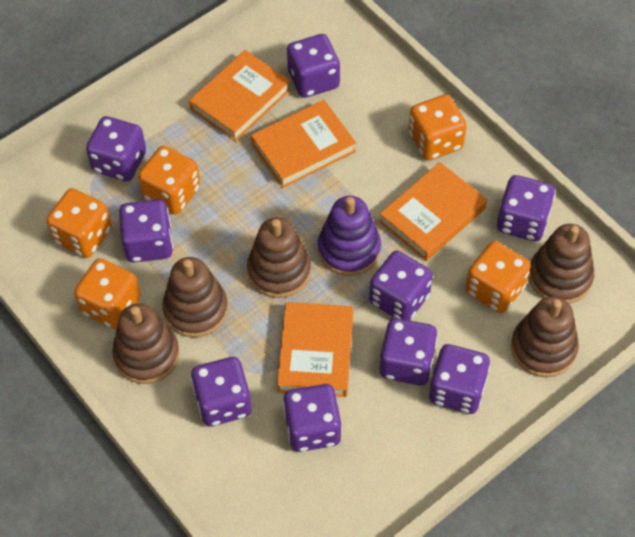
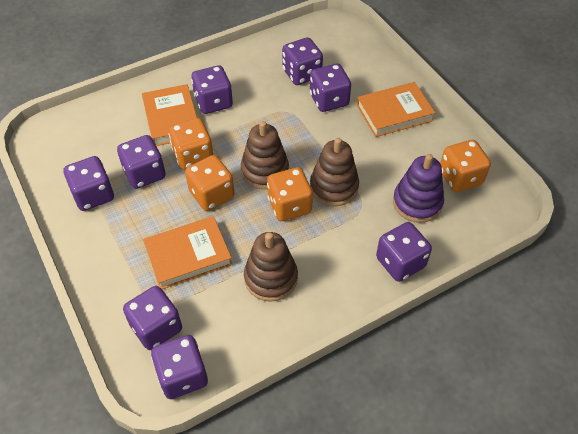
brown stacking toy: [112,303,180,384] [162,257,228,338] [247,218,311,298] [511,296,579,377] [529,224,594,304] = 5 -> [241,121,289,189] [244,232,298,302] [310,138,359,206] = 3
orange book: [189,50,291,141] [251,100,356,188] [277,302,353,397] [379,162,487,261] = 4 -> [142,84,197,146] [143,216,232,289] [357,82,435,137] = 3
orange dice: [46,188,112,258] [74,258,141,329] [138,146,200,214] [409,94,467,160] [466,241,531,313] = 5 -> [169,118,213,170] [185,155,235,211] [267,167,313,221] [440,140,491,192] = 4
purple dice: [86,116,146,181] [119,199,173,263] [191,357,252,426] [283,384,341,452] [287,34,340,98] [369,251,433,320] [380,318,438,386] [429,344,490,414] [497,175,555,241] = 9 -> [64,156,114,211] [117,135,166,189] [123,286,182,350] [151,335,208,399] [191,65,233,114] [282,37,323,85] [310,64,351,112] [376,222,432,282] = 8

